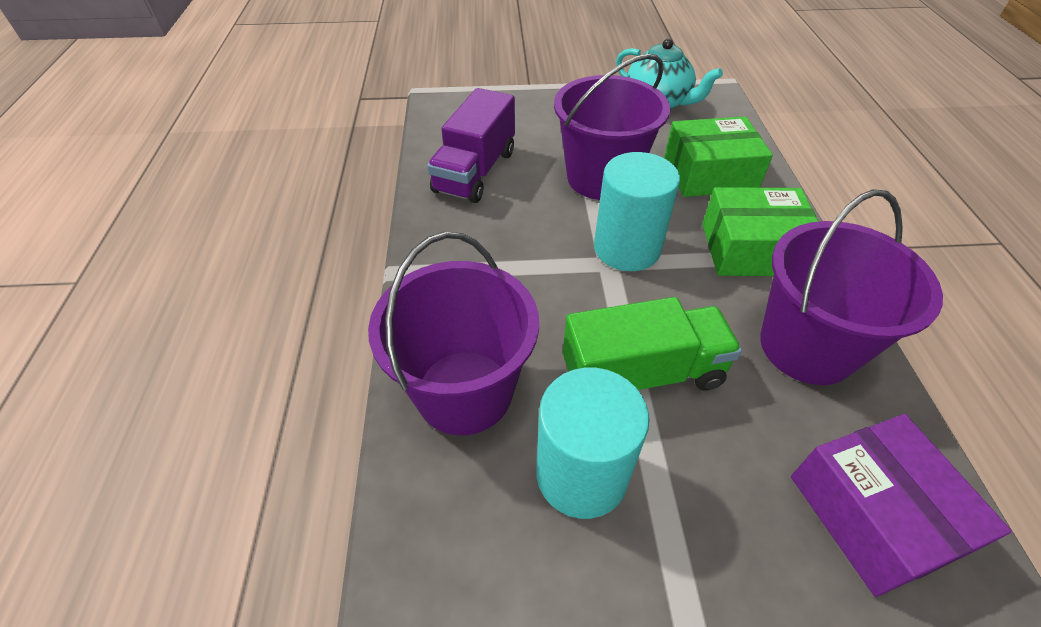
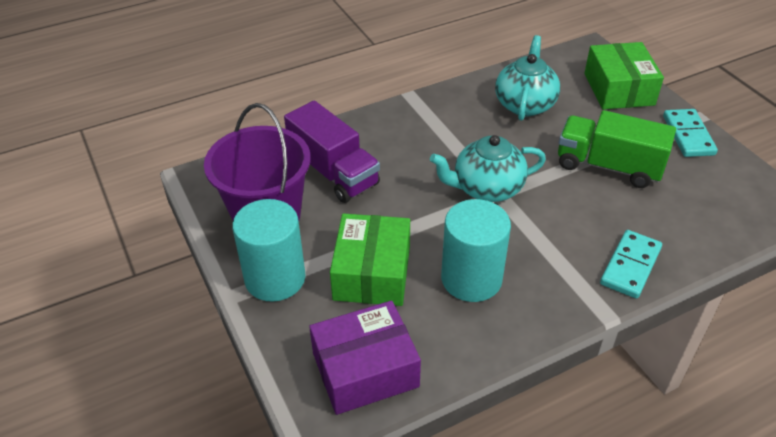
purple bucket: [368,232,539,435] [554,54,670,200] [760,189,943,385] = 3 -> [204,103,311,221] = 1
turquoise domino: none = 0 -> [600,230,662,299] [663,109,718,157] = 2
turquoise teapot: [616,38,723,109] = 1 -> [430,135,546,202] [495,35,560,121] = 2

